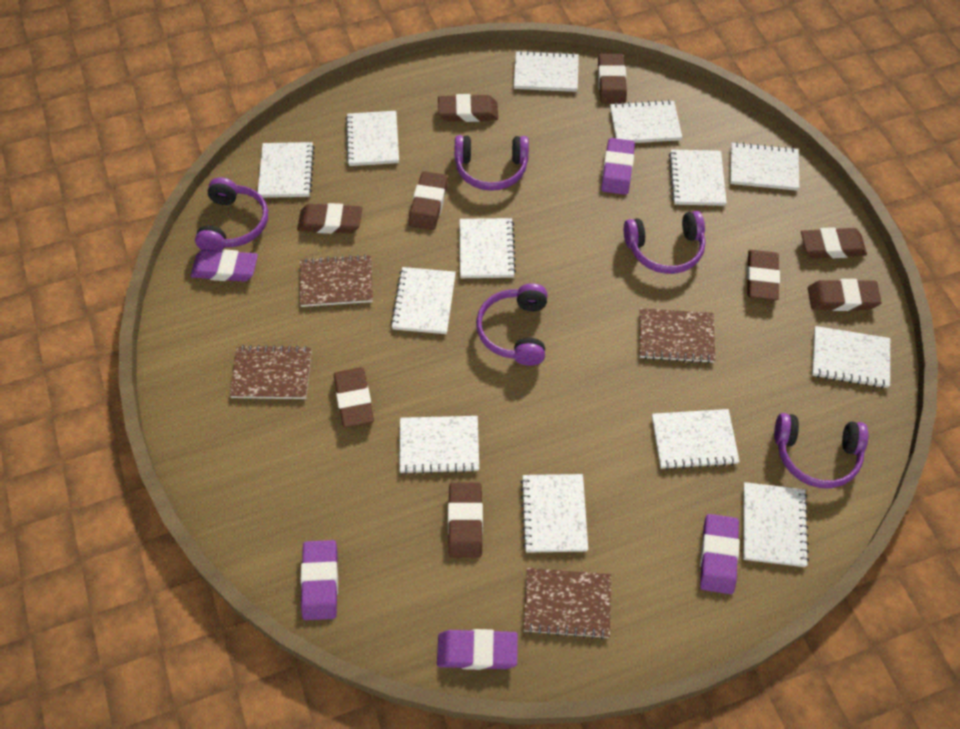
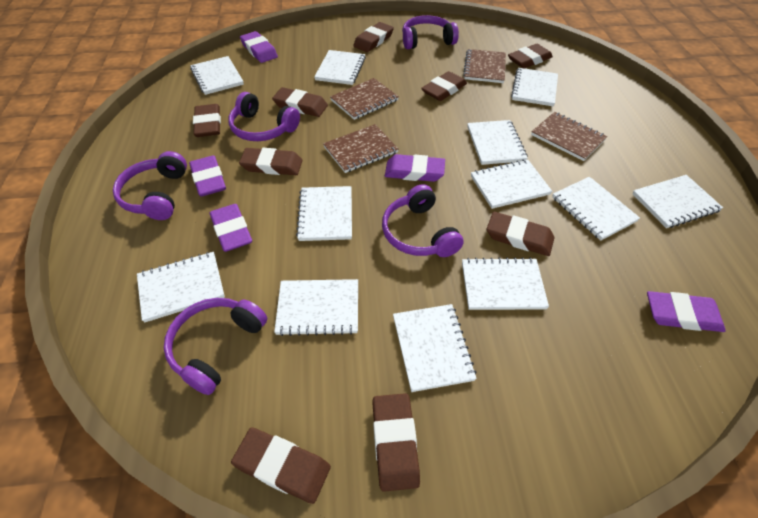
white notebook: [258,142,315,198] [346,111,399,166] [391,267,456,334] [399,416,479,474] [460,218,516,278] [514,50,579,92] [521,474,588,553] [610,100,682,143] [652,409,740,470] [669,149,727,206] [730,142,799,191] [743,482,809,567] [812,326,890,388] = 13 -> [137,252,225,322] [190,56,244,95] [274,279,358,336] [296,186,352,241] [314,50,366,85] [393,304,477,392] [462,257,549,310] [467,120,528,165] [471,159,552,209] [511,68,558,106] [552,177,640,241] [632,175,723,228] = 12

